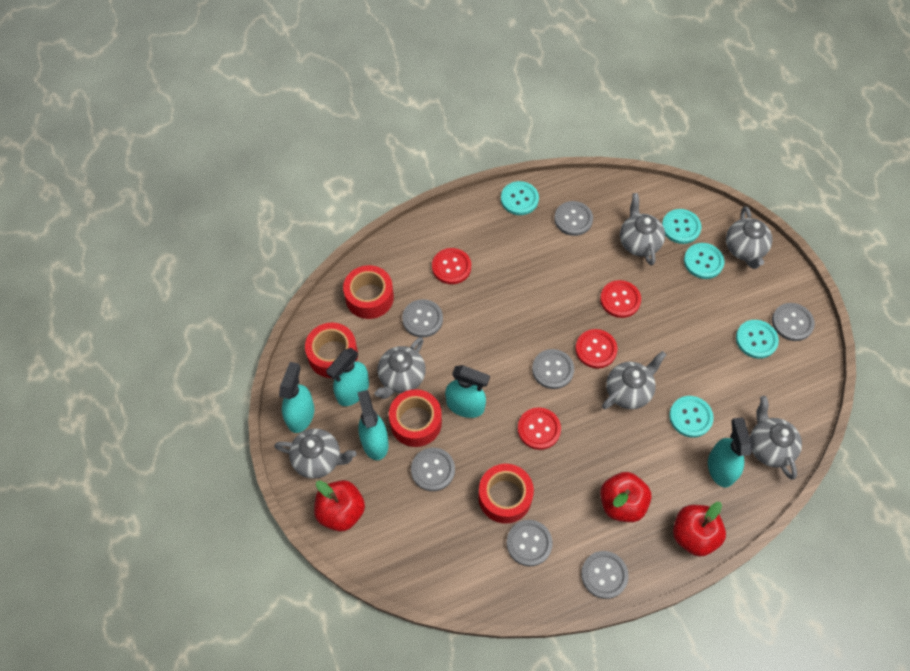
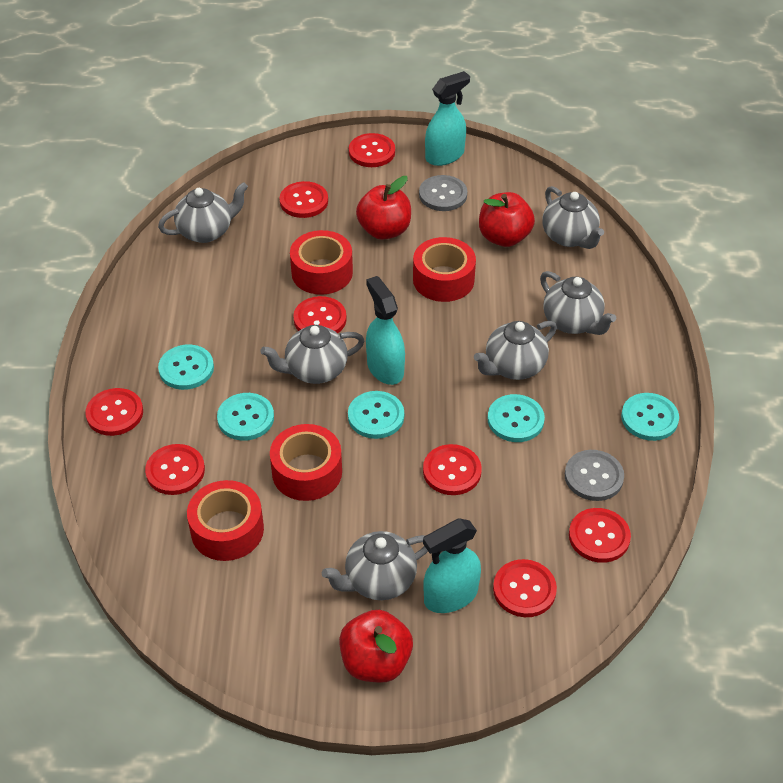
grey button: [402,299,443,338] [411,448,455,491] [507,520,553,566] [532,349,574,389] [554,201,593,236] [581,551,629,599] [772,303,815,341] = 7 -> [419,175,467,211] [565,450,624,501] = 2
red button: [432,248,471,284] [518,407,561,450] [575,329,617,368] [600,280,641,318] = 4 -> [85,388,143,436] [145,444,205,495] [279,181,328,218] [293,296,347,333] [349,133,395,167] [423,444,482,495] [493,559,557,617] [569,508,631,563] = 8
turquoise spray bottle: [279,362,314,433] [326,348,369,406] [357,390,389,460] [445,365,490,418] [708,417,752,488] = 5 -> [366,276,405,385] [423,518,481,613] [425,71,470,166] = 3

